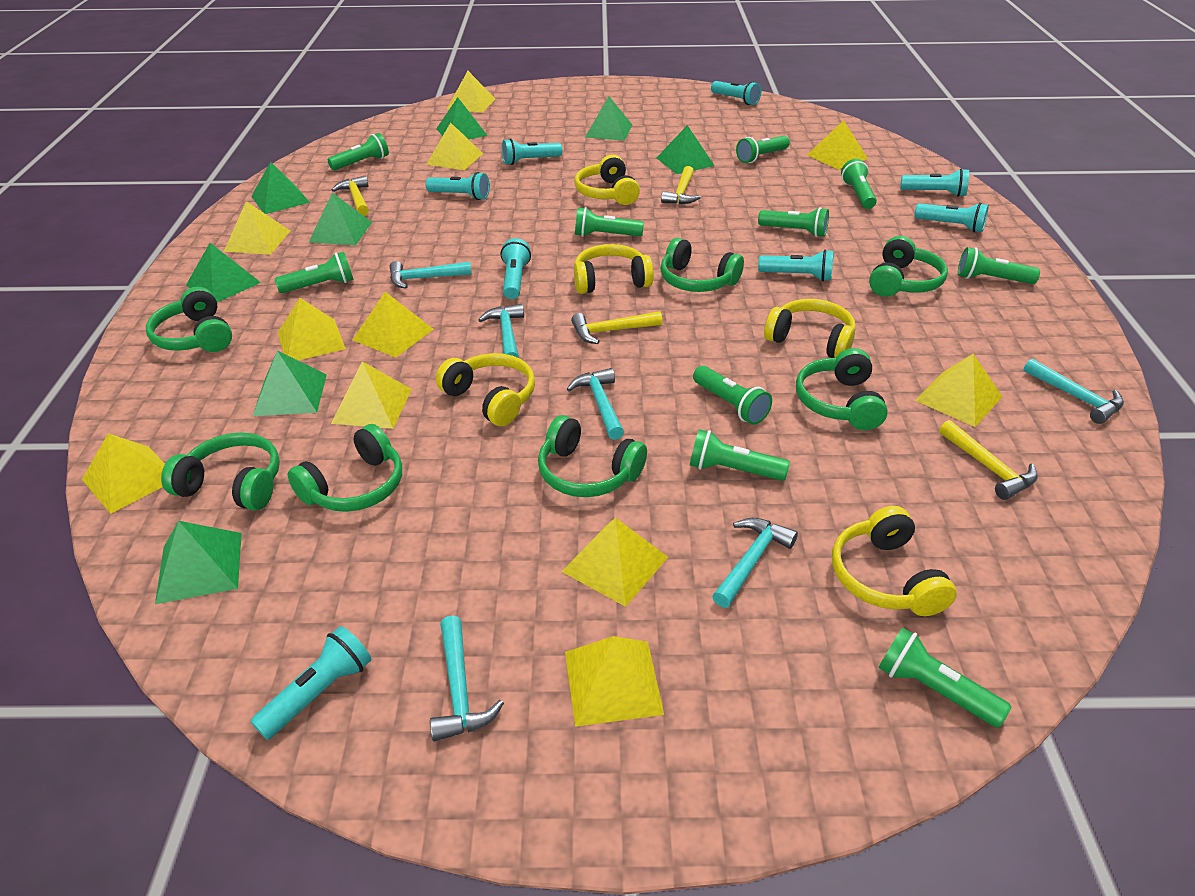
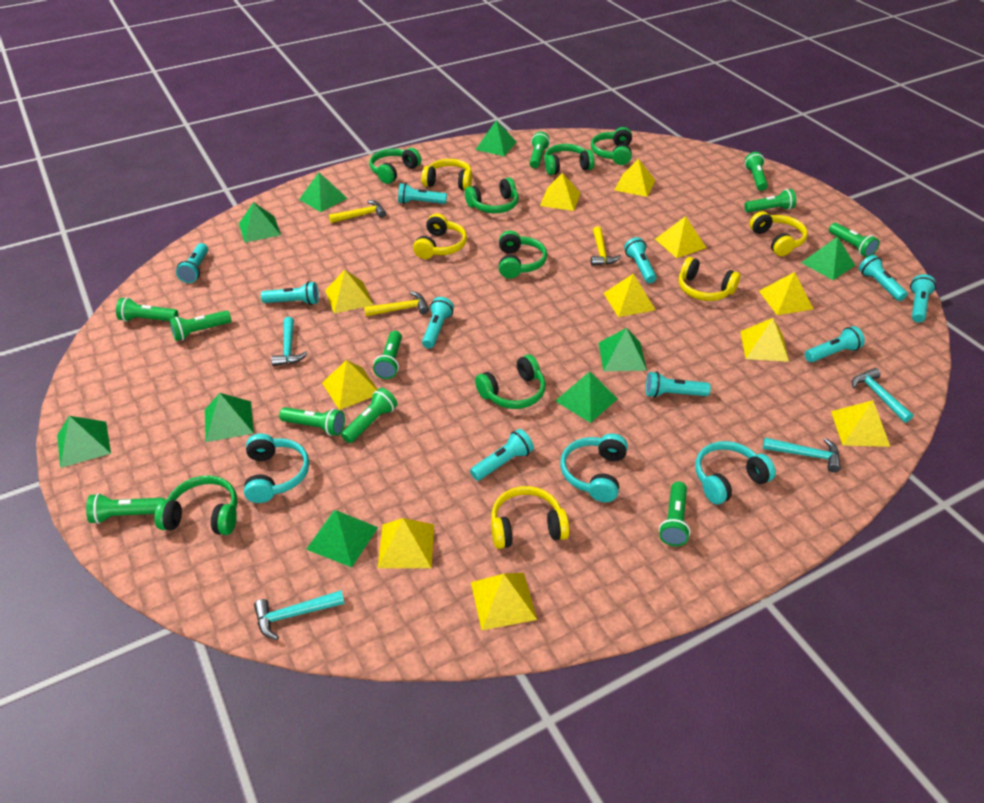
green flashlight: [275,252,354,293] [328,133,389,170] [575,207,644,237] [690,429,790,481] [693,366,772,425] [736,136,790,163] [758,207,829,237] [841,159,877,209] [879,627,1012,728] [958,247,1040,284] = 10 -> [86,493,164,524] [116,298,178,322] [169,311,231,341] [279,407,345,436] [341,388,397,443] [373,331,402,379] [530,132,550,168] [659,481,691,546] [744,189,796,212] [745,152,768,191] [829,223,880,257] = 11
green pyramid: [155,521,242,604] [186,243,261,302] [251,161,310,214] [253,350,327,416] [309,193,372,245] [436,97,488,139] [585,96,632,141] [657,125,715,174] = 8 -> [57,416,111,468] [205,393,254,442] [239,202,281,243] [299,173,347,212] [306,510,378,567] [475,120,517,156] [555,371,618,423] [599,328,647,371] [801,237,855,280] = 9
turquoise flashlight: [250,626,371,740] [425,172,490,200] [500,238,531,299] [502,138,562,165] [711,81,762,105] [758,249,834,281] [900,169,969,197] [914,203,989,232] = 8 -> [176,243,208,283] [261,281,319,305] [398,183,447,204] [422,297,454,349] [470,429,534,481] [624,237,657,283] [646,372,711,398] [805,326,865,362] [859,255,908,301] [910,274,936,323] = 10
turquoise hammer: [390,261,472,289] [430,616,504,741] [478,304,524,358] [567,368,624,440] [712,518,798,608] [1023,358,1124,424] = 6 -> [254,590,345,640] [271,317,308,366] [763,438,841,473] [852,368,913,423] = 4
turquoise headphones: none = 0 -> [244,434,309,503] [560,434,628,502] [695,441,776,504] = 3
yellow hammer: [332,176,369,216] [571,311,662,344] [661,166,701,204] [939,420,1038,500] = 4 -> [329,200,386,223] [364,291,429,316] [591,226,621,266] = 3

